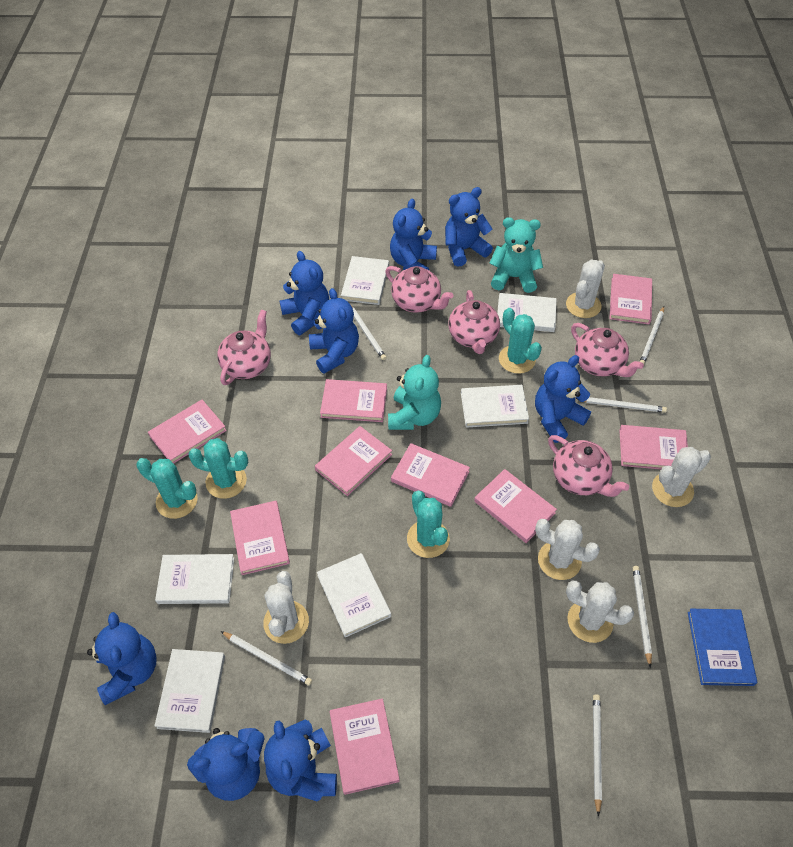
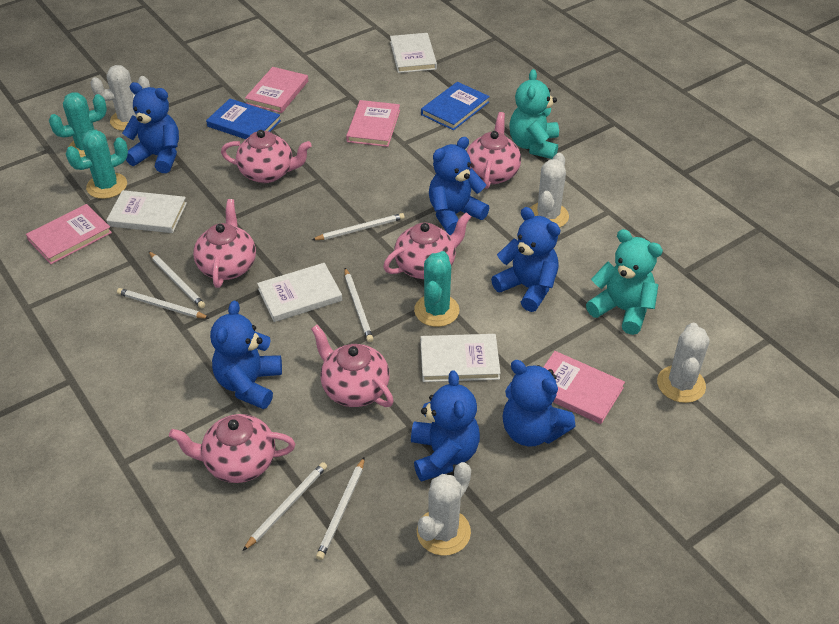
blue book: [688,609,758,686] = 1 -> [206,99,281,139] [421,82,490,130] = 2
blue teddy bear: [87,612,157,705] [187,728,265,801] [264,720,337,801] [280,251,329,335] [309,288,359,374] [390,199,437,270] [445,187,493,267] [535,355,591,443] = 8 -> [122,82,179,173] [210,301,282,409] [411,370,480,482] [429,137,489,235] [491,207,560,312] [503,360,576,447] = 6
pink book: [148,400,227,464] [230,501,290,575] [315,426,392,496] [320,379,387,422] [330,698,400,795] [391,443,470,507] [474,469,557,543] [609,274,652,324] [619,425,688,469] = 9 -> [26,204,112,264] [245,67,308,113] [346,100,400,147] [543,351,625,424] = 4
pink teapot: [217,309,271,385] [385,266,454,313] [448,290,500,354] [548,435,629,497] [571,323,644,377] = 5 -> [169,414,295,483] [193,199,256,288] [221,130,312,183] [311,325,394,407] [383,212,471,279] [467,112,521,189] = 6
turquoise cactus: [137,458,198,519] [188,438,248,499] [407,491,450,558] [499,308,542,374] = 4 -> [49,92,107,157] [65,130,128,199] [414,251,459,327] = 3
white book: [154,649,225,733] [155,554,234,604] [317,553,391,637] [341,256,389,305] [461,385,529,428] [497,293,556,332] = 6 -> [107,190,187,233] [257,263,342,322] [390,33,437,73] [420,334,501,382] = 4
white cactus: [263,571,309,644] [535,519,600,580] [566,260,605,318] [566,581,634,643] [652,447,711,507] = 5 -> [90,65,150,131] [417,462,471,556] [530,153,569,228] [657,323,709,403] = 4

